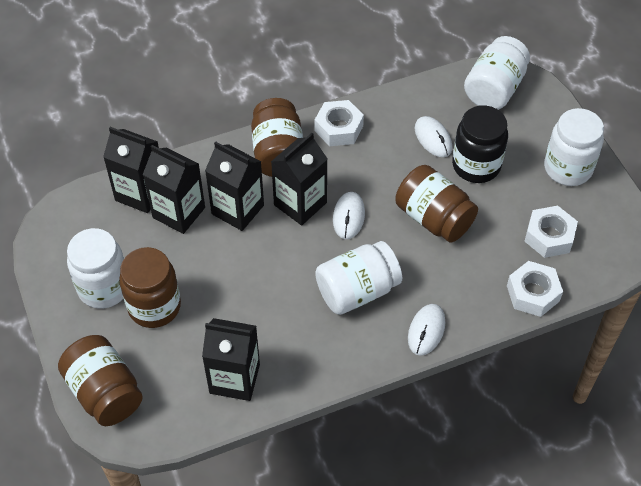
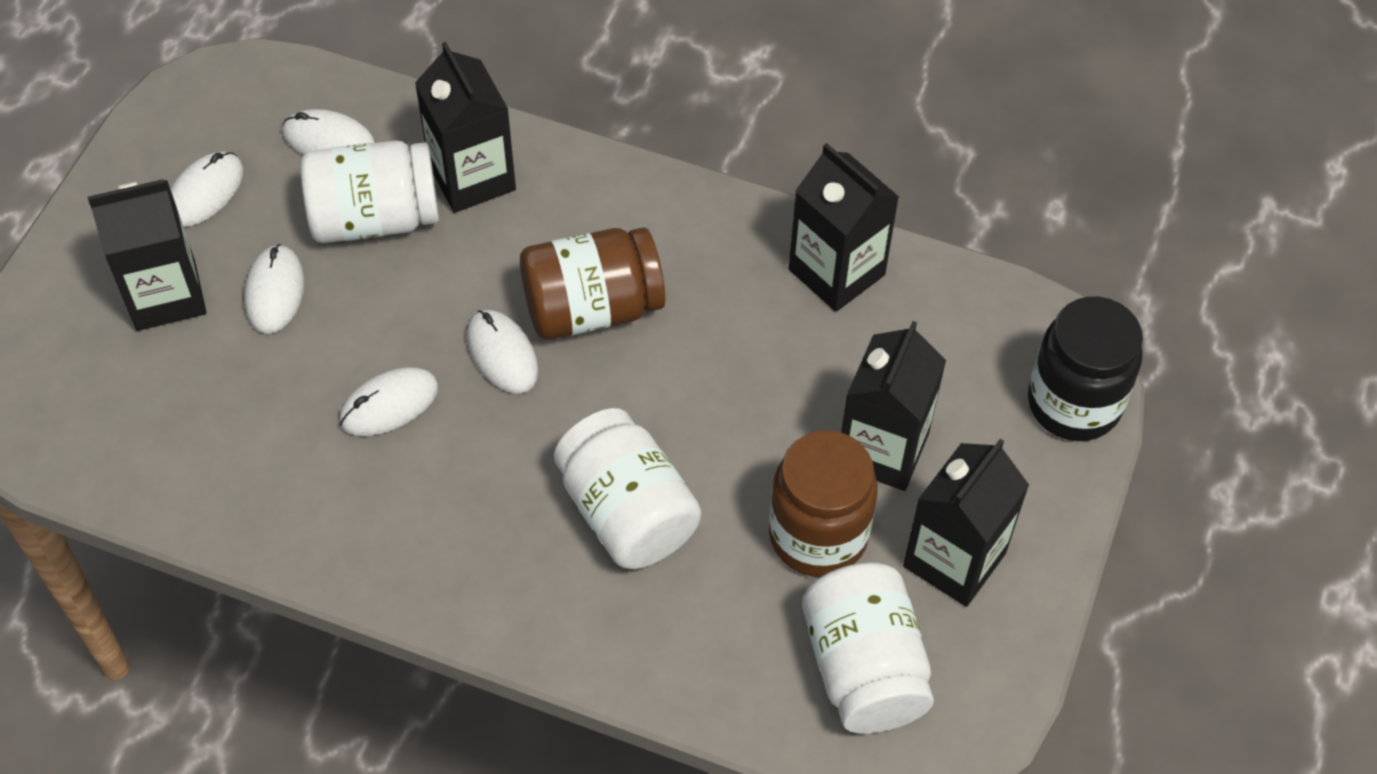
brown jar: [58,335,143,426] [119,247,181,328] [251,98,303,177] [395,165,478,242] = 4 -> [520,227,665,340] [769,430,878,577] = 2
white jar: [67,228,124,309] [315,241,402,315] [464,36,530,110] [544,108,604,186] = 4 -> [300,140,439,243] [554,408,701,569] [802,562,934,734] = 3
white mouse: [333,192,365,239] [408,304,445,356] [415,116,452,157] = 3 -> [170,152,243,227] [244,244,304,334] [282,109,375,154] [339,367,439,436] [467,310,539,394] = 5
white nut: [315,100,364,146] [507,261,563,317] [524,206,578,258] = 3 -> none = 0

